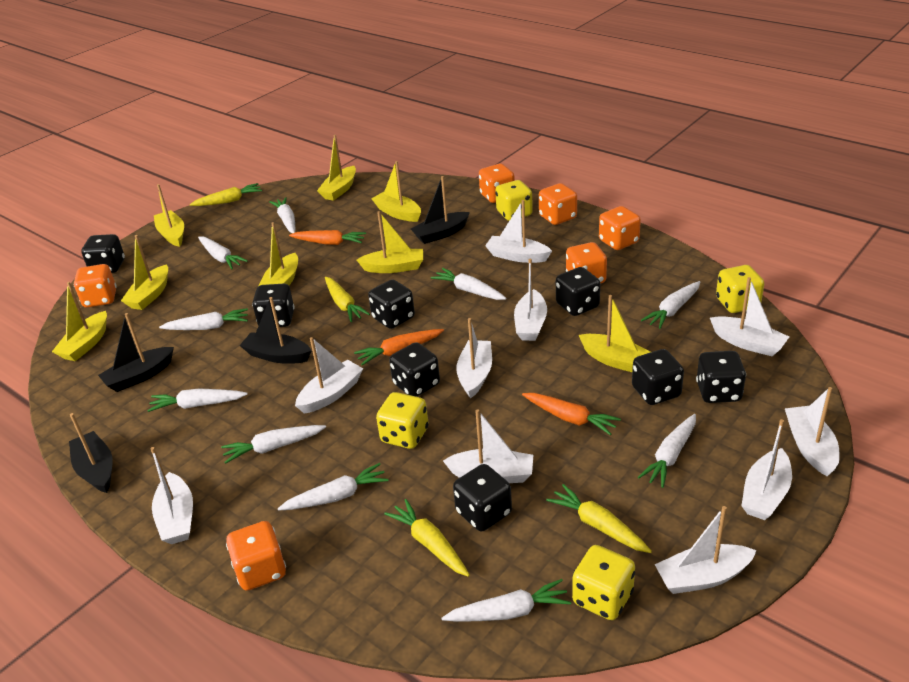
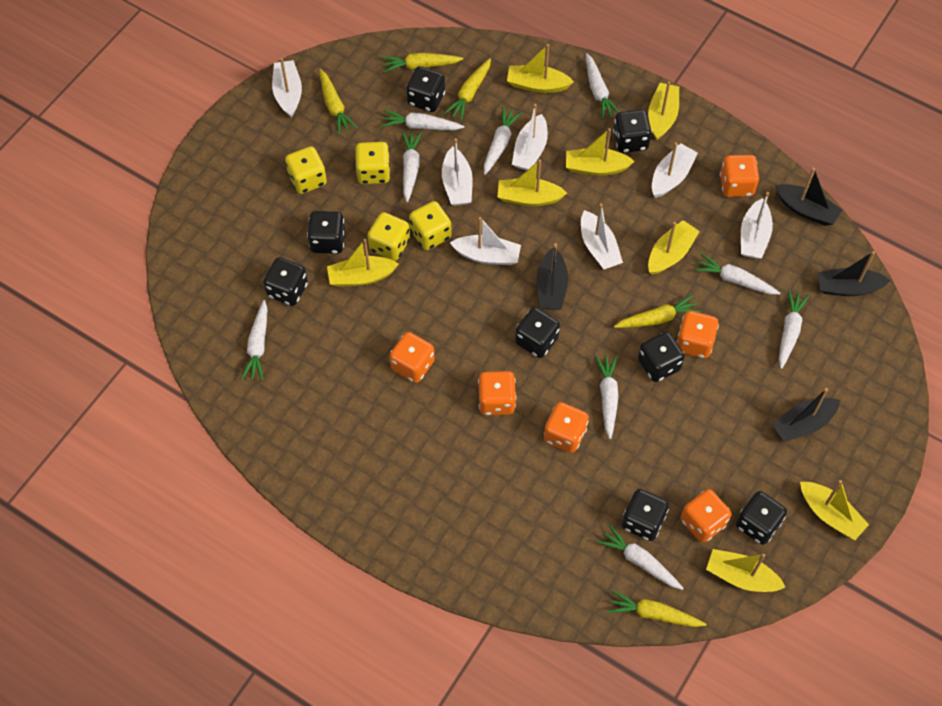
orange carrot: [289,230,366,245] [354,329,444,366] [522,393,621,435] = 3 -> none = 0
white boat: [150,447,193,544] [295,337,363,414] [443,409,534,483] [456,318,492,398] [485,200,552,263] [514,259,547,341] [654,506,757,594] [710,277,789,356] [741,419,792,520] [785,387,840,476] = 10 -> [272,58,302,117] [442,138,473,206] [450,217,521,265] [512,104,548,171] [581,203,623,270] [652,142,698,198] [741,192,773,259] = 7
white carrot: [147,389,248,412] [159,308,248,330] [198,237,248,269] [221,425,326,464] [269,197,295,233] [278,463,389,511] [431,268,506,300] [442,579,571,622] [638,414,696,488] [641,281,700,329] = 10 -> [241,300,268,380] [381,110,464,130] [402,131,422,202] [484,107,522,175] [586,53,619,120] [595,355,619,439] [597,525,684,590] [694,254,780,295] [779,290,809,369] = 9
yellow carrot: [190,183,262,206] [325,277,370,322] [384,499,470,577] [546,484,652,553] = 4 -> [320,69,357,135] [382,53,463,73] [444,58,491,121] [608,590,706,627] [614,295,701,328] = 5

